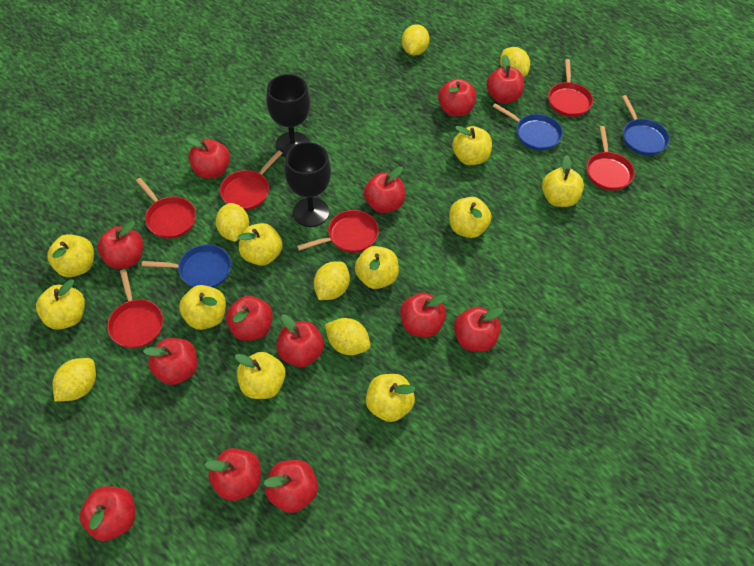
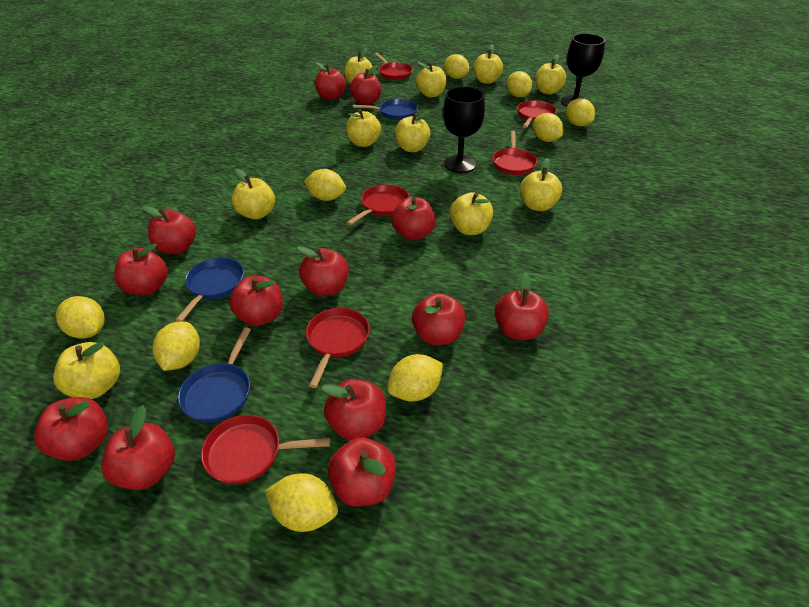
yellow lemon: [53,358,96,402] [216,203,249,242] [314,261,350,300] [325,318,370,355] [402,24,430,56] [500,47,530,77] = 6 -> [56,296,105,339] [152,321,200,371] [265,473,338,532] [304,169,346,201] [387,354,443,402] [444,54,469,79] [507,71,532,97] [533,113,563,142] [566,98,595,126] = 9

